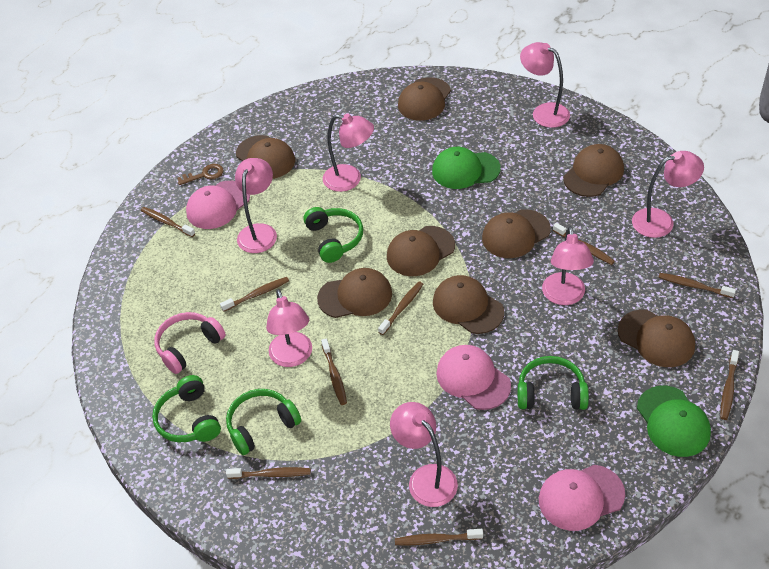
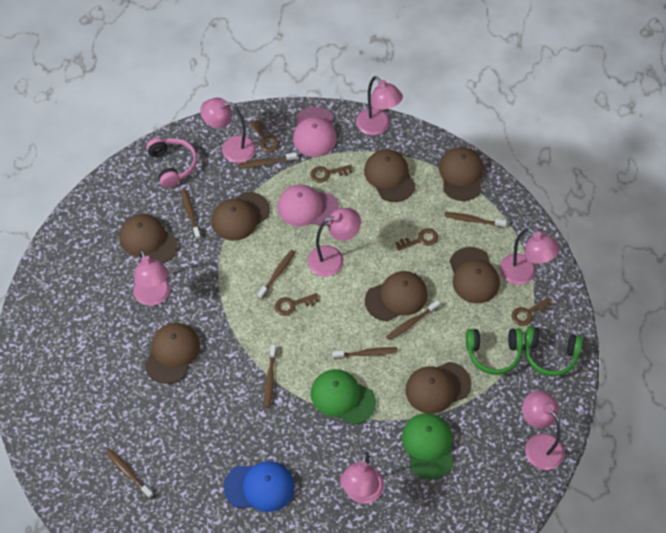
blue cap: none = 0 -> [224,461,295,512] = 1
brown key: [177,164,224,185] = 1 -> [250,120,279,152] [275,293,319,316] [310,165,353,183] [396,228,438,251] [511,297,553,326] = 5
brown toothbrush: [141,207,195,237] [220,277,289,312] [226,467,311,479] [321,338,347,405] [378,281,423,335] [395,529,483,545] [553,223,615,265] [658,273,736,298] [720,350,739,420] = 9 -> [105,449,153,499] [181,189,201,240] [238,153,297,169] [257,250,296,299] [264,345,276,408] [332,347,398,359] [386,300,440,340] [445,212,507,228] = 8
green headphones: [152,375,221,442] [226,389,301,455] [303,207,363,263] [518,356,589,410] = 4 -> [466,328,523,375] [524,326,583,376] = 2
pink cap: [186,181,250,229] [436,345,511,410] [539,465,625,531] = 3 -> [277,185,339,226] [293,107,337,157] = 2

